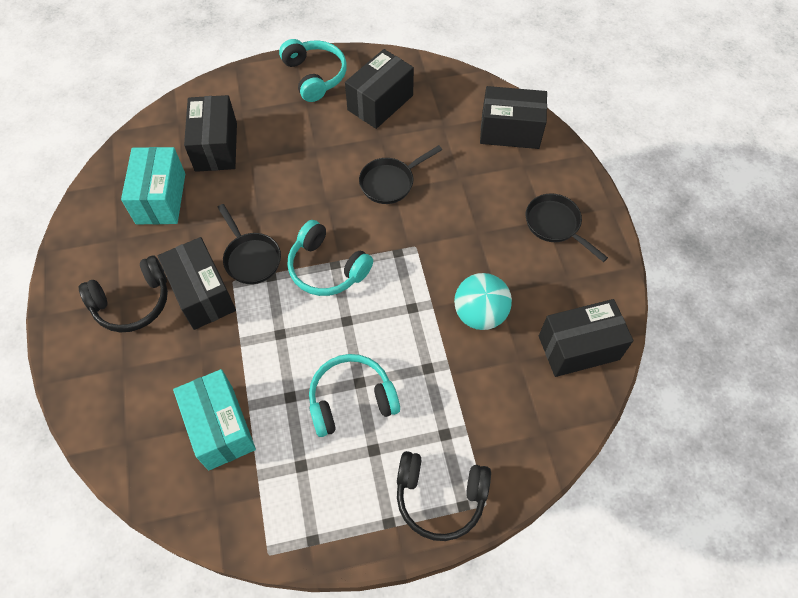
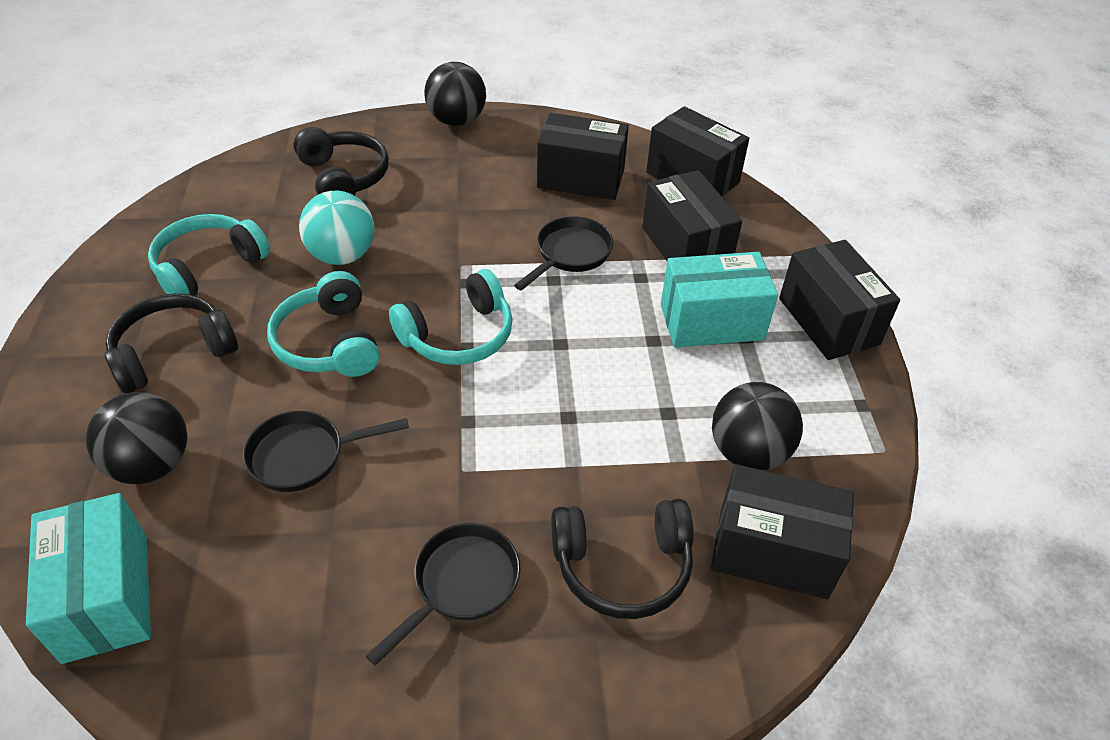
black ball: none = 0 -> [86,392,188,484] [424,62,486,126] [712,382,803,470] = 3
black headphones: [79,256,168,332] [397,451,491,541] = 2 -> [105,293,238,394] [294,127,389,196] [551,499,694,619] = 3

